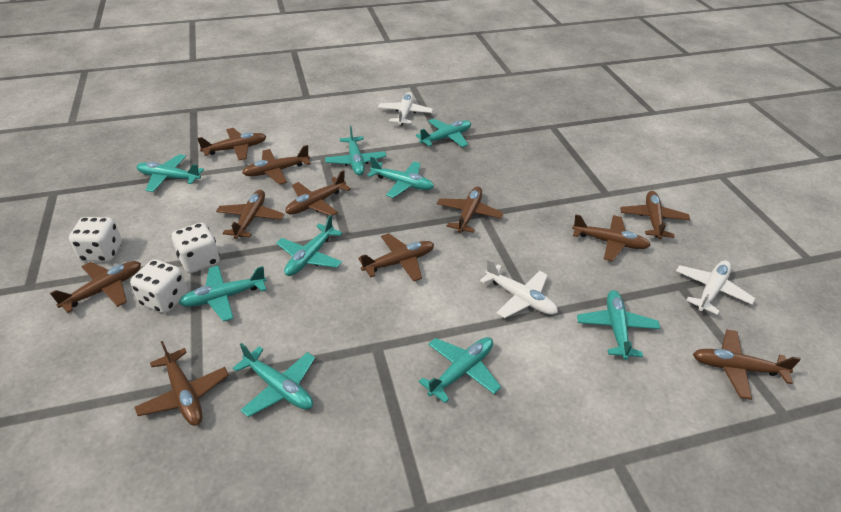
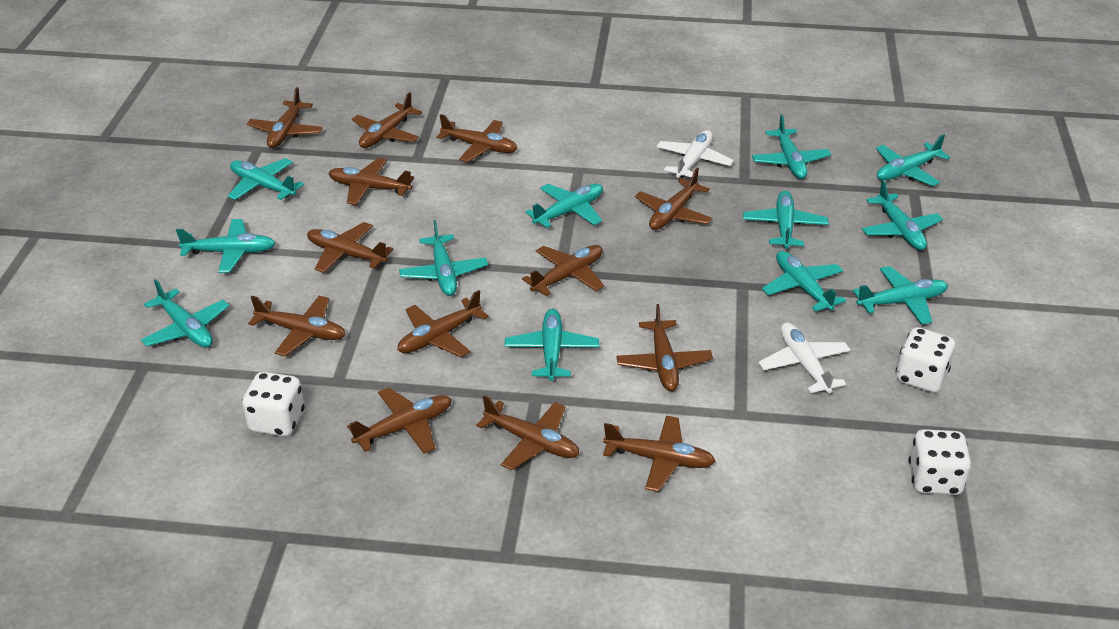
brown plane: [50,261,141,313] [135,341,229,426] [197,128,267,160] [216,190,285,239] [242,145,311,185] [285,170,351,216] [358,233,434,282] [437,187,504,233] [572,214,651,261] [620,191,690,239] [693,330,801,400] = 11 -> [247,87,323,148] [248,296,346,356] [307,222,393,273] [328,158,414,205] [347,388,452,454] [352,92,422,148] [397,290,489,357] [436,114,518,162] [476,395,579,470] [522,245,604,296] [603,416,716,492] [616,304,713,391] [635,168,712,230] = 13
turquoise plane: [137,154,204,192] [178,265,267,322] [233,343,315,417] [276,215,343,276] [325,126,386,176] [367,157,434,198] [416,119,471,147] [418,337,501,403] [577,290,660,360] = 9 -> [141,279,229,348] [176,219,275,273] [228,158,304,200] [399,220,488,296] [505,309,599,381] [525,184,603,228] [743,191,828,249] [752,115,831,179] [762,251,846,312] [853,266,948,325] [862,180,943,250] [876,134,950,186] = 12
white plane: [378,92,433,125] [480,259,558,318] [676,260,755,315] = 3 -> [656,130,734,178] [758,323,851,394] = 2

